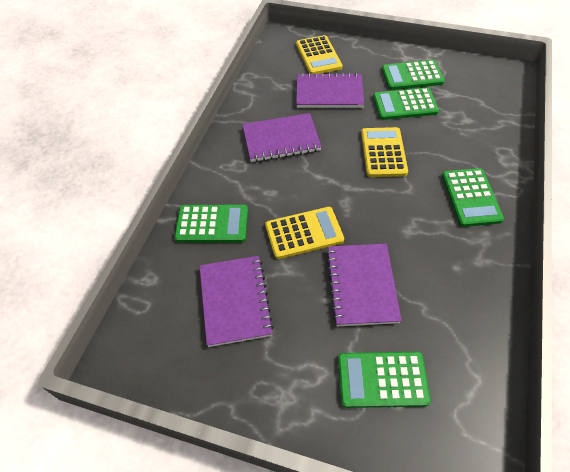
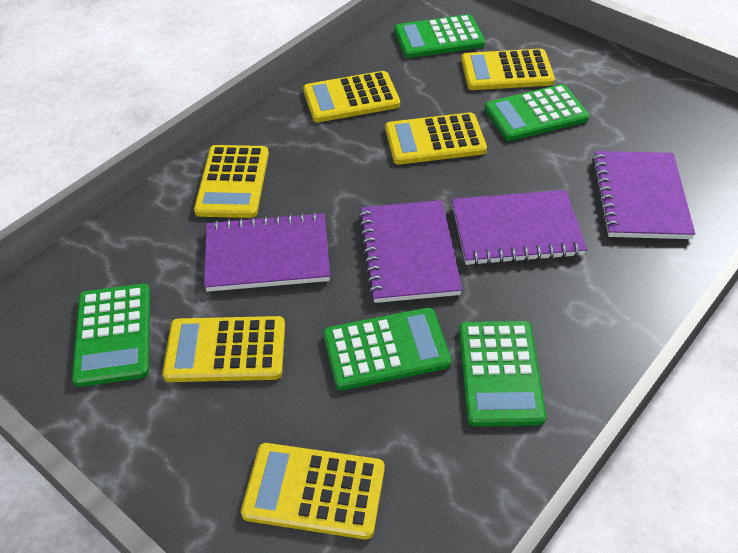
yellow calculator: [265,207,344,259] [296,35,342,74] [361,127,408,177] = 3 -> [162,316,285,382] [194,145,269,218] [241,443,385,540] [303,71,400,122] [385,112,487,165] [461,49,555,90] = 6

